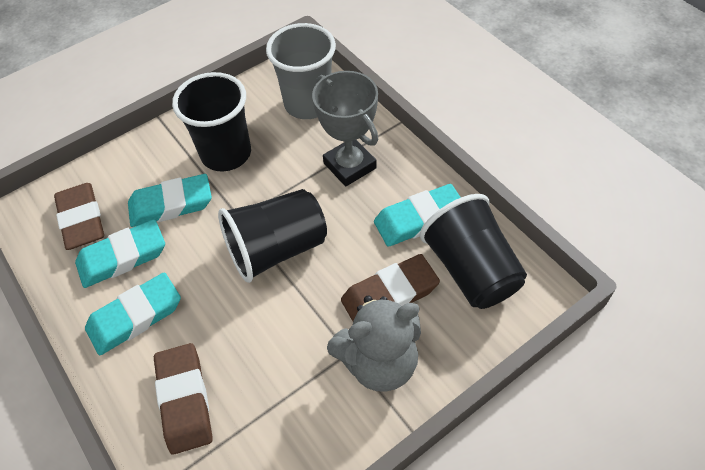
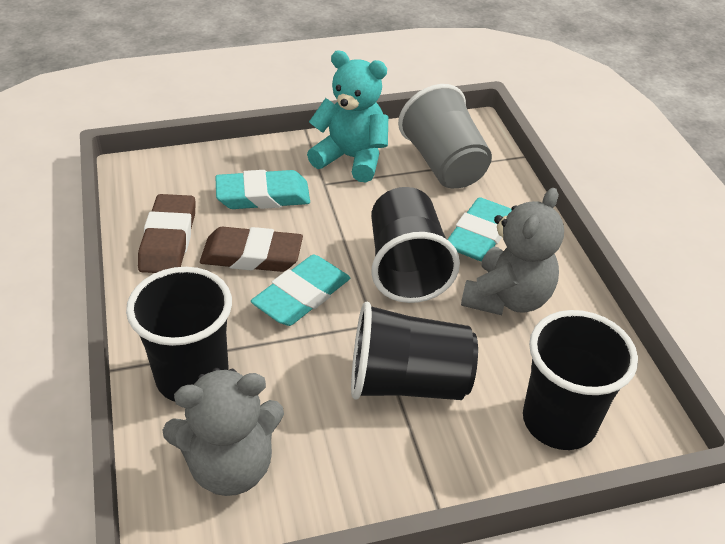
black cup: [172,72,251,172] [218,189,327,283] [420,194,527,309] = 3 -> [126,267,232,402] [351,302,478,400] [371,187,460,303] [523,310,638,450] = 4
brown eraser: [54,183,104,250] [154,343,213,455] [341,254,440,321] = 3 -> [138,194,196,273] [200,227,303,272] = 2
grey teddy bear: [327,296,421,392] = 1 -> [163,368,284,496] [461,188,564,315] = 2
grey trophy: [312,71,378,186] = 1 -> none = 0
turquoise eraser: [75,219,165,288] [85,272,181,355] [128,174,212,227] [374,184,461,247] = 4 -> [215,170,310,209] [251,255,350,326] [447,197,512,261] = 3
turquoise teddy bear: none = 0 -> [307,50,388,182] = 1

